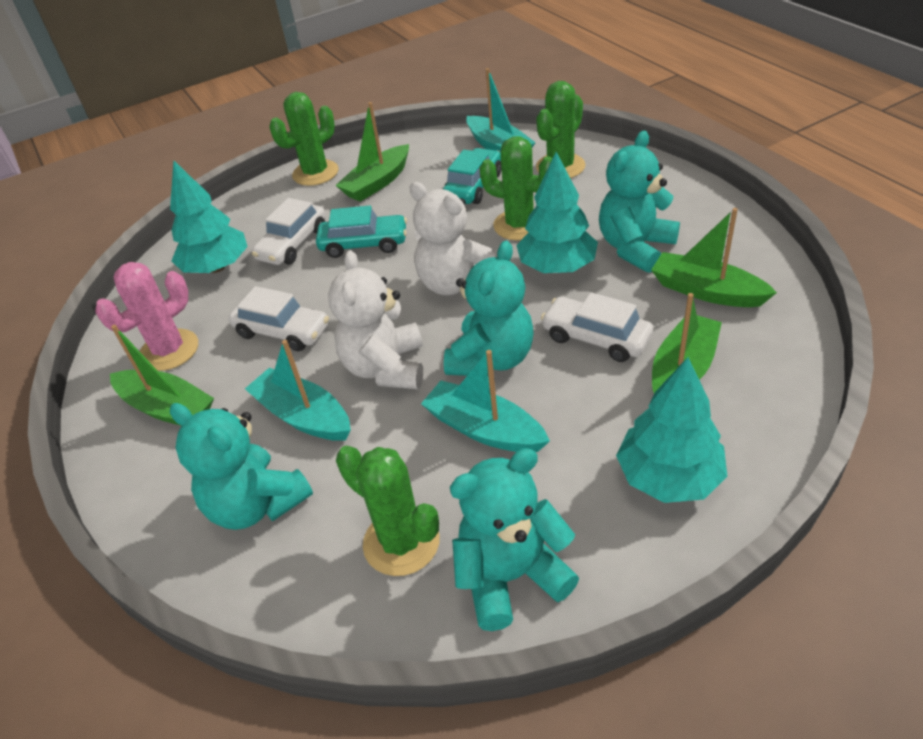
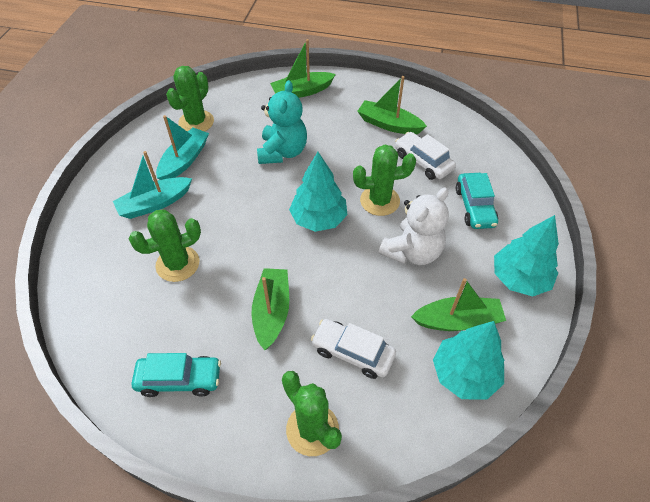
pink cactus: [95,262,198,371] = 1 -> none = 0
turquoise boat: [245,340,351,441] [421,350,550,452] [466,68,536,153] = 3 -> [113,151,192,219] [156,115,209,180] = 2
turquoise teddy bear: [170,403,313,530] [444,241,534,376] [450,448,579,631] [599,131,680,273] = 4 -> [257,80,307,164] = 1
white car: [228,286,329,351] [252,198,326,265] [541,292,653,362] = 3 -> [311,319,396,379] [395,132,456,180] = 2
white teddy bear: [328,250,423,389] [409,182,495,296] = 2 -> [379,187,449,265] = 1

